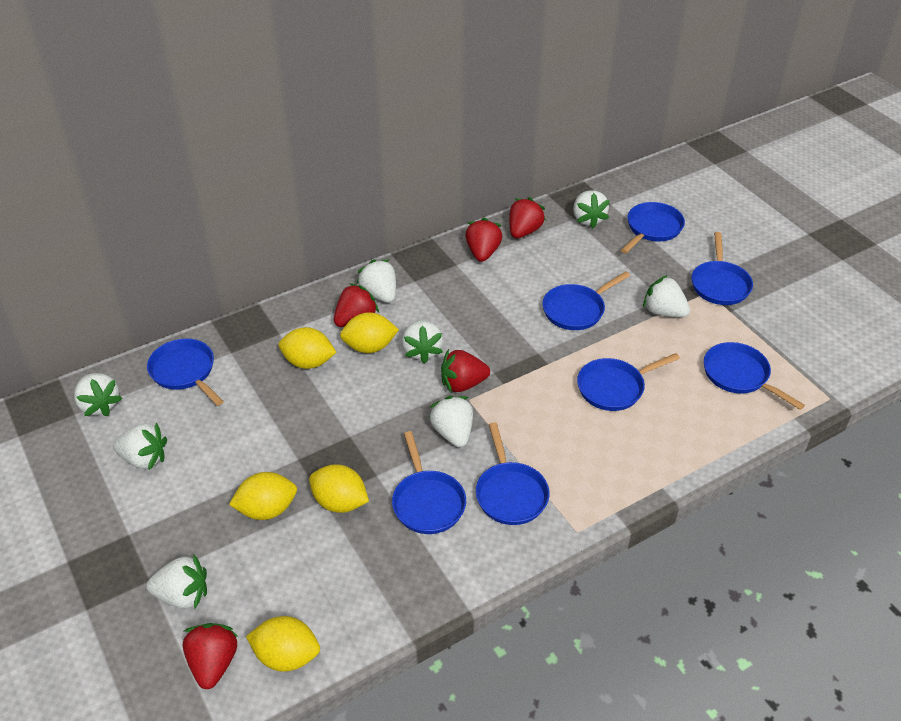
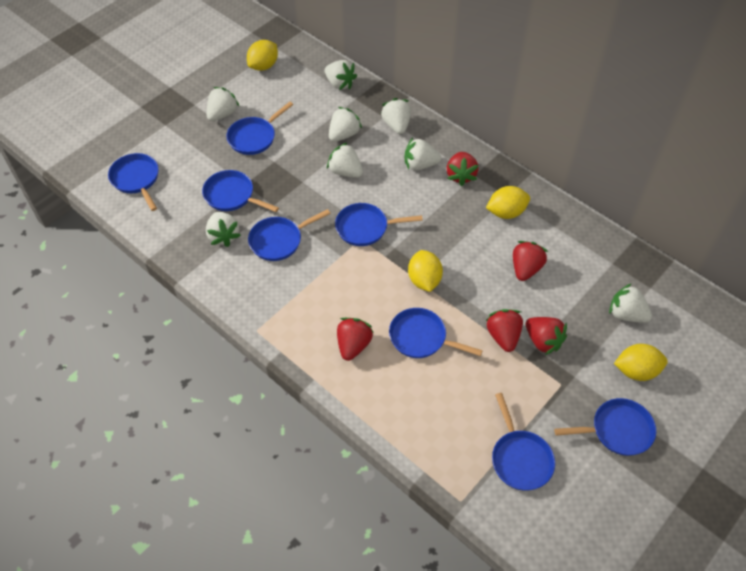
yellow lemon: [229,472,297,520] [246,616,320,672] [279,327,337,369] [309,464,369,513] [340,312,399,353] = 5 -> [247,40,278,71] [408,250,443,292] [486,186,530,219] [614,344,668,381] = 4

